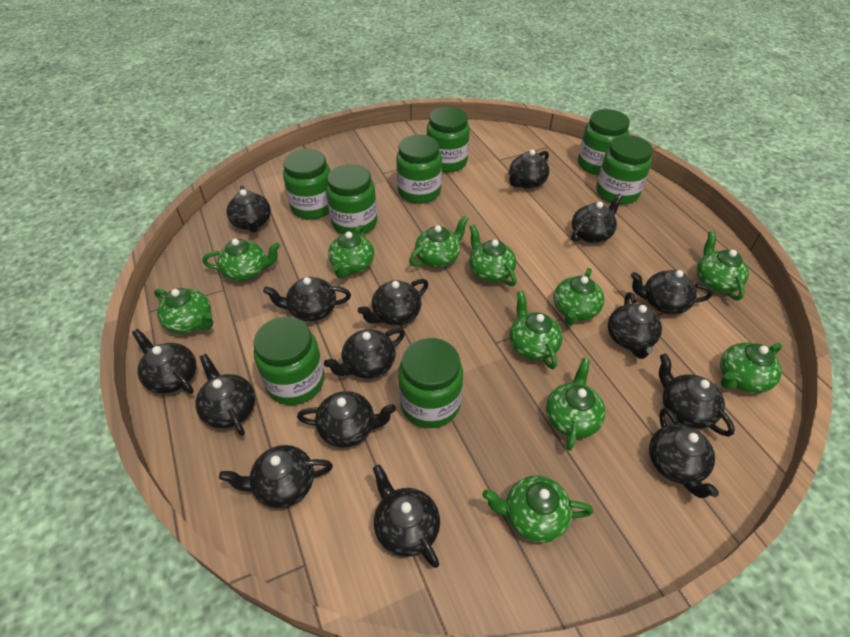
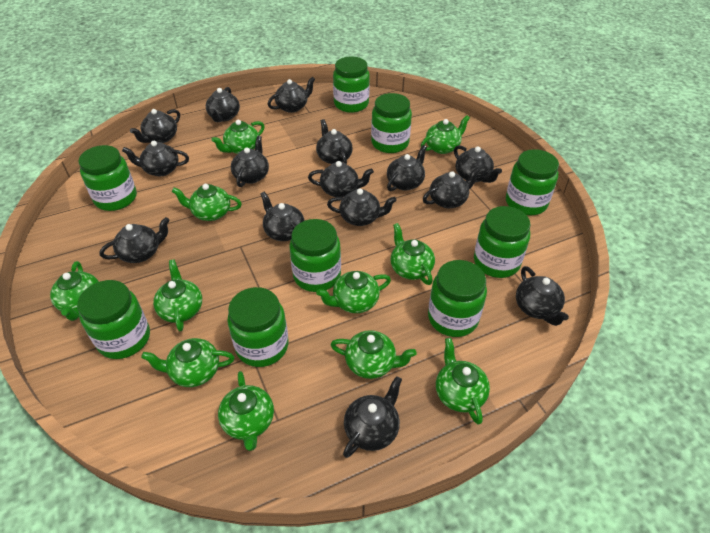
green jar: [253,317,324,405] [283,149,330,220] [326,164,377,235] [396,135,442,204] [398,338,463,428] [427,107,470,173] [578,109,630,175] [596,135,653,205] = 8 -> [77,280,150,359] [78,145,137,211] [227,287,289,367] [290,219,341,292] [333,56,370,113] [371,93,412,153] [428,260,487,337] [474,206,531,278] [506,149,559,215] = 9

